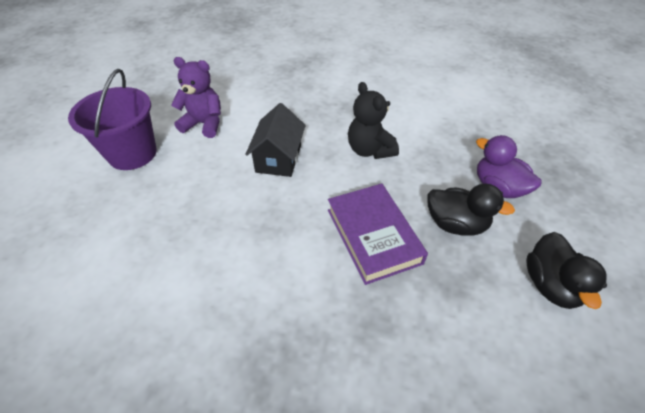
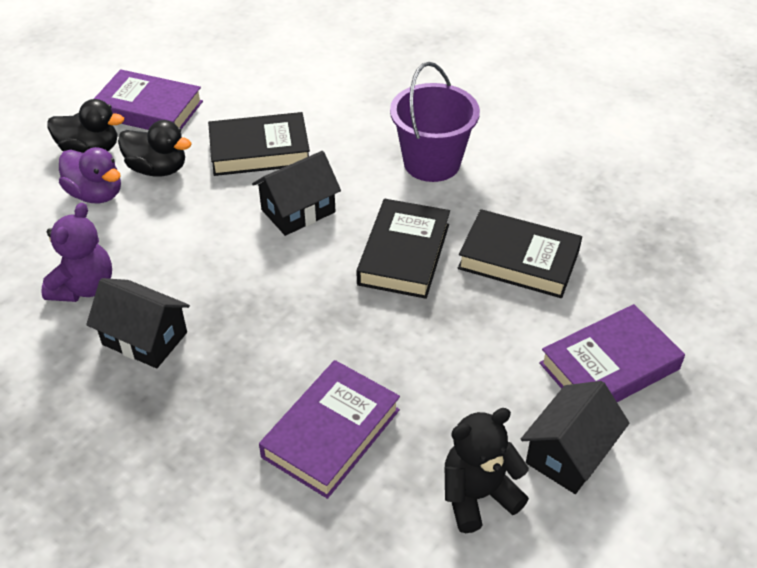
black book: none = 0 -> [208,112,310,176] [356,199,450,299] [458,209,582,298] = 3
black house: [245,103,306,177] = 1 -> [86,278,190,368] [252,151,341,236] [521,381,629,494] = 3
purple book: [328,184,428,285] = 1 -> [94,69,203,130] [259,360,400,499] [539,304,685,402] = 3

